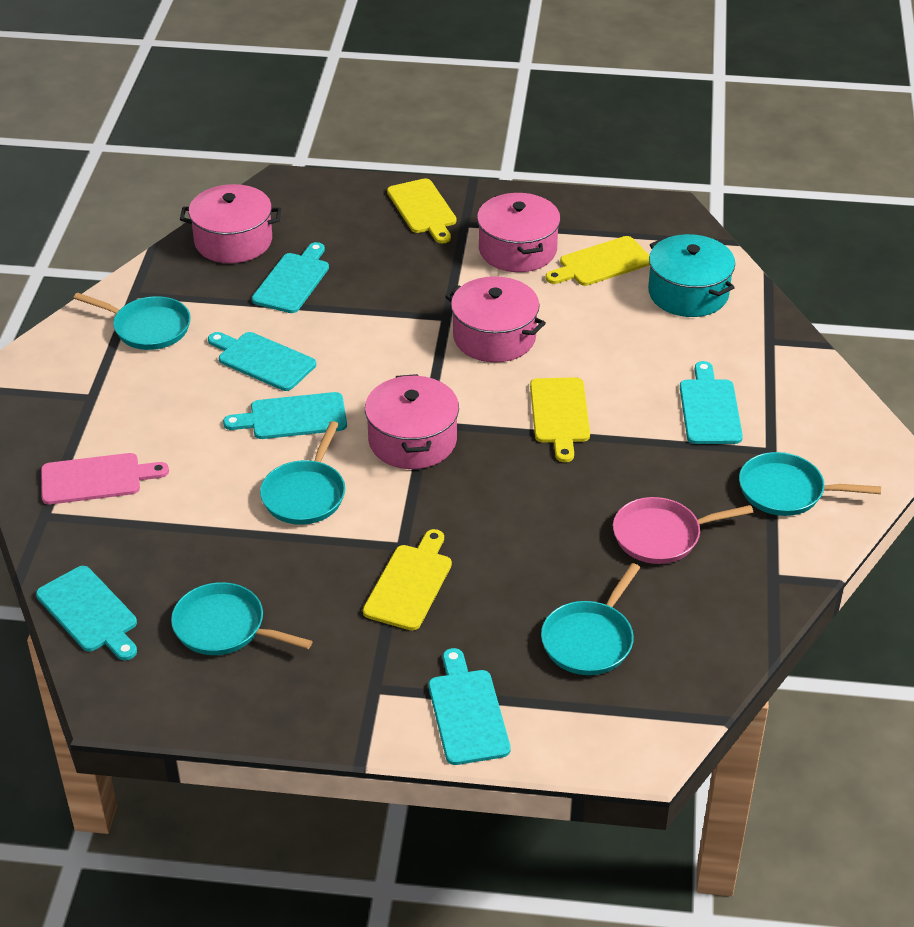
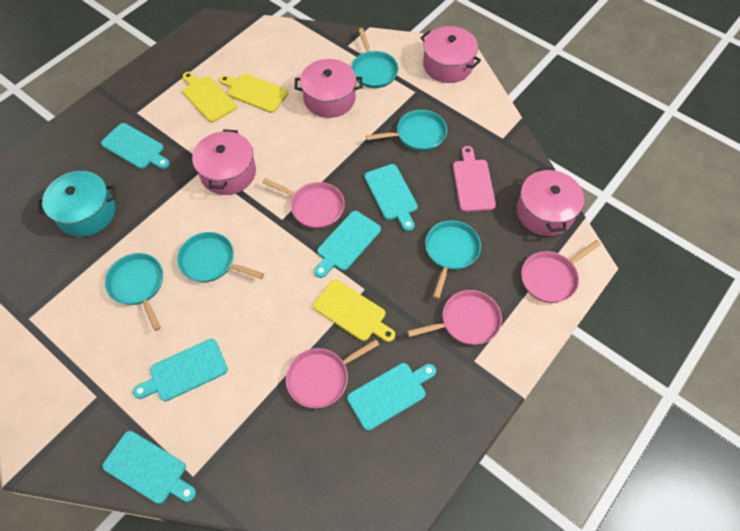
pink pan: [613,497,753,564] = 1 -> [262,178,345,229] [286,339,379,408] [407,290,502,345] [521,240,601,303] = 4
yellow cutting board: [363,529,452,631] [387,178,457,244] [530,377,590,462] [545,236,650,286] = 4 -> [182,72,237,123] [219,73,288,113] [313,280,395,342] = 3

